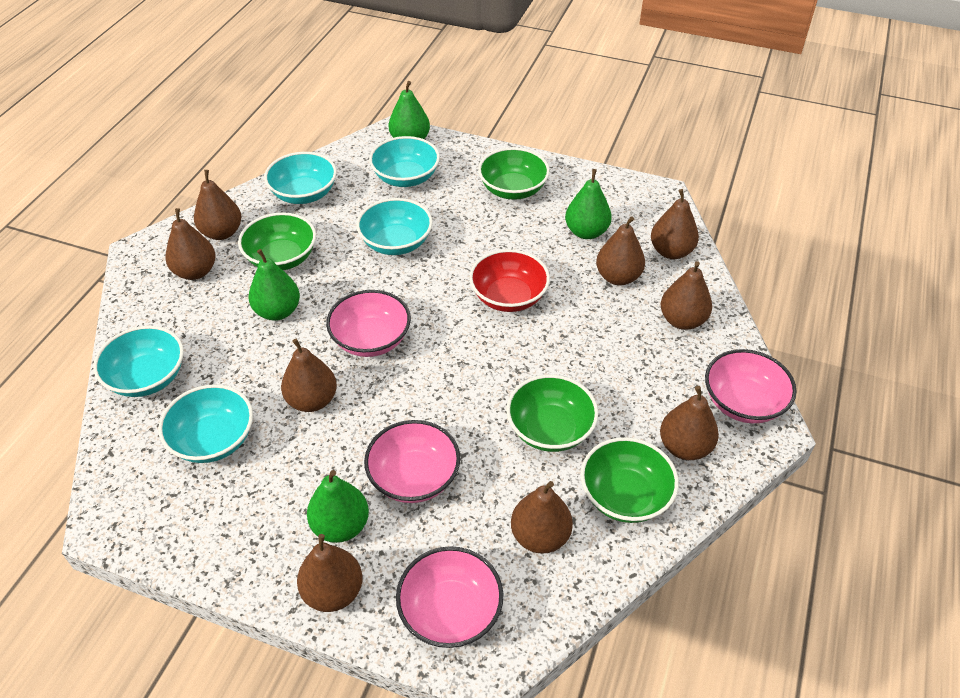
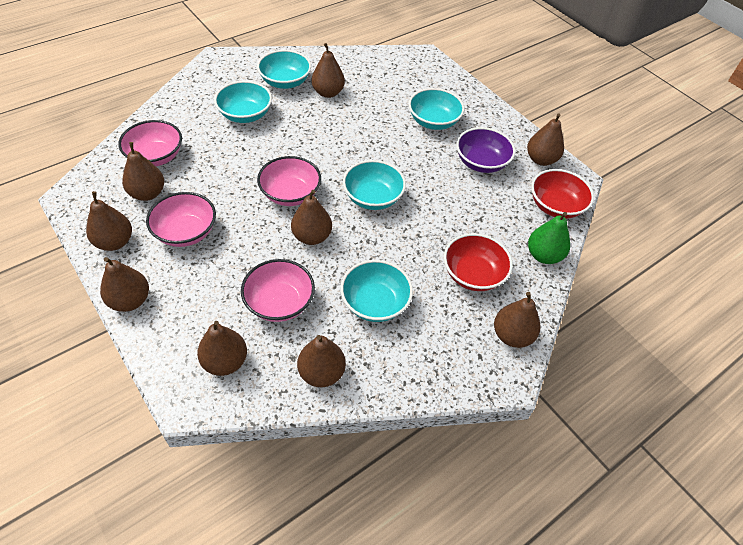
green bowl: [238,212,316,270] [478,147,550,200] [506,375,599,452] [581,437,679,523] = 4 -> none = 0
green pear: [249,249,300,321] [307,470,369,543] [388,81,430,139] [565,169,612,239] = 4 -> [528,212,570,264] = 1
purple bowl: none = 0 -> [456,127,515,173] = 1
red bowl: [469,249,550,312] = 1 -> [444,233,513,291] [531,169,594,219] = 2

